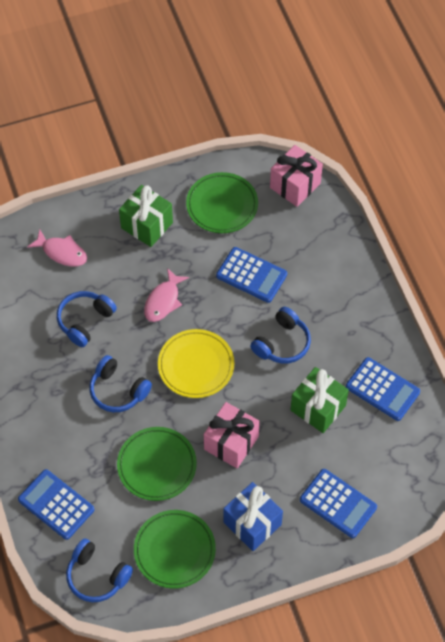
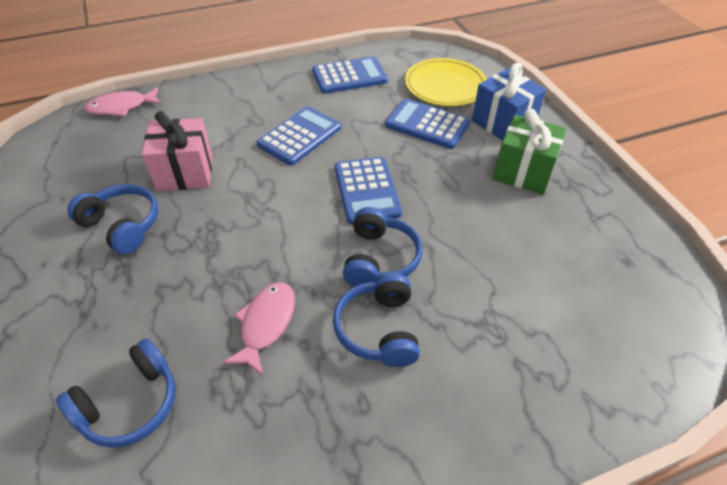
green gift: [119,185,173,247] [290,367,349,433] = 2 -> [493,109,566,194] = 1
green plate: [117,427,197,501] [134,510,216,589] [186,172,258,233] = 3 -> none = 0
pink gift: [204,402,260,468] [270,145,323,207] = 2 -> [142,111,212,191] = 1

